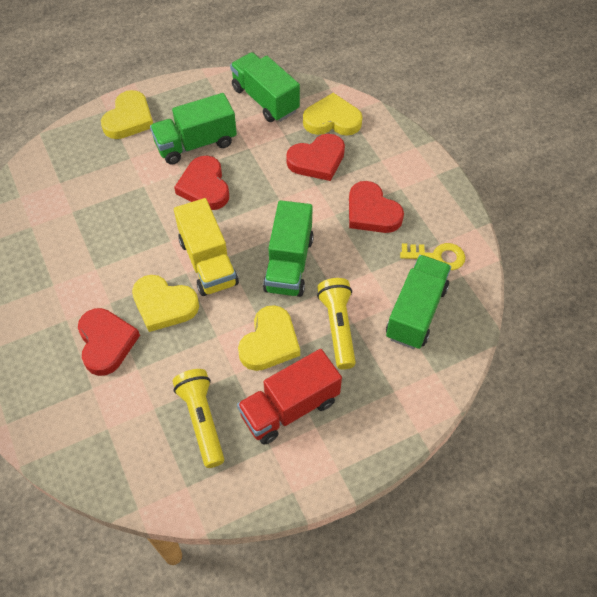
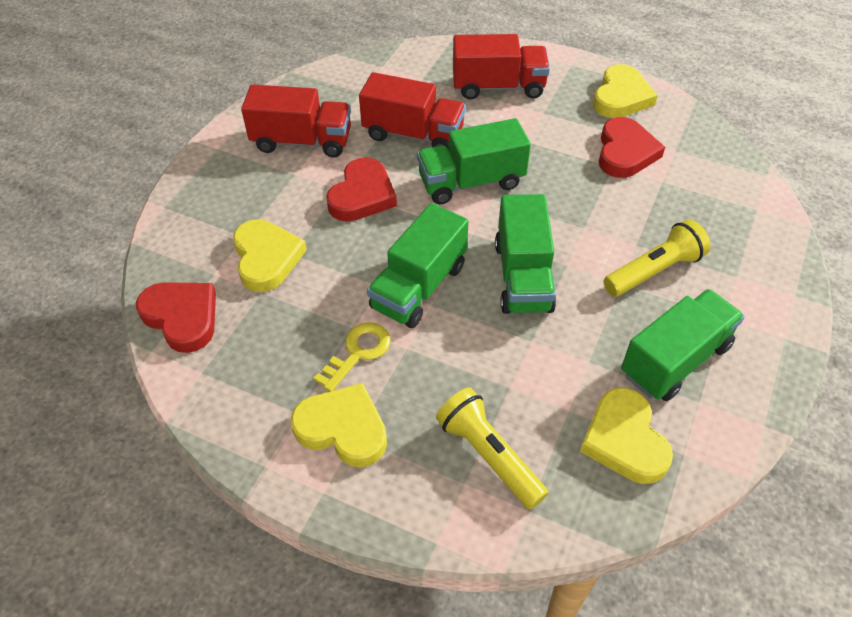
red heart: [78,308,140,376] [174,156,229,210] [286,134,345,181] [349,181,404,233] = 4 -> [136,282,216,353] [326,157,397,222] [599,117,665,178] = 3
red truck: [237,349,342,445] = 1 -> [241,84,351,157] [359,72,466,151] [453,34,550,100] = 3
yellow truck: [174,198,239,296] = 1 -> none = 0

